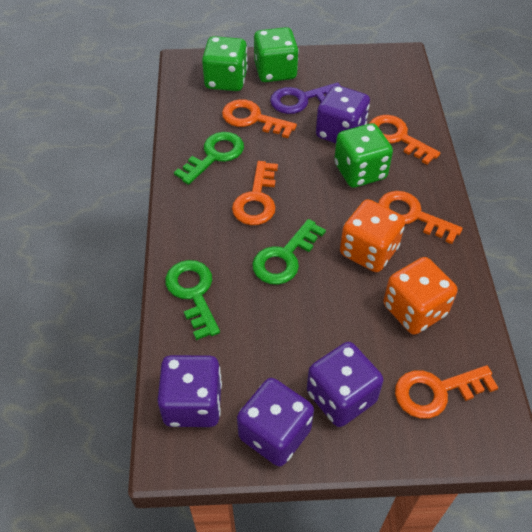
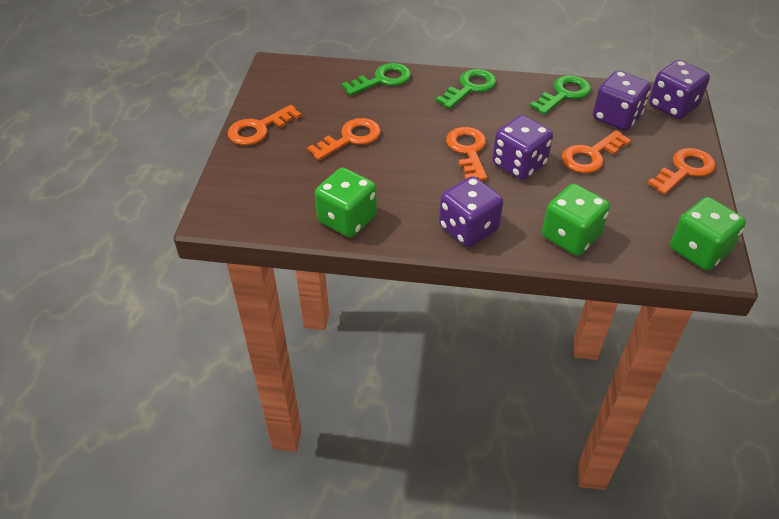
orange dice: [340,199,405,272] [383,257,457,335] = 2 -> none = 0
purple key: [270,82,341,114] = 1 -> none = 0

